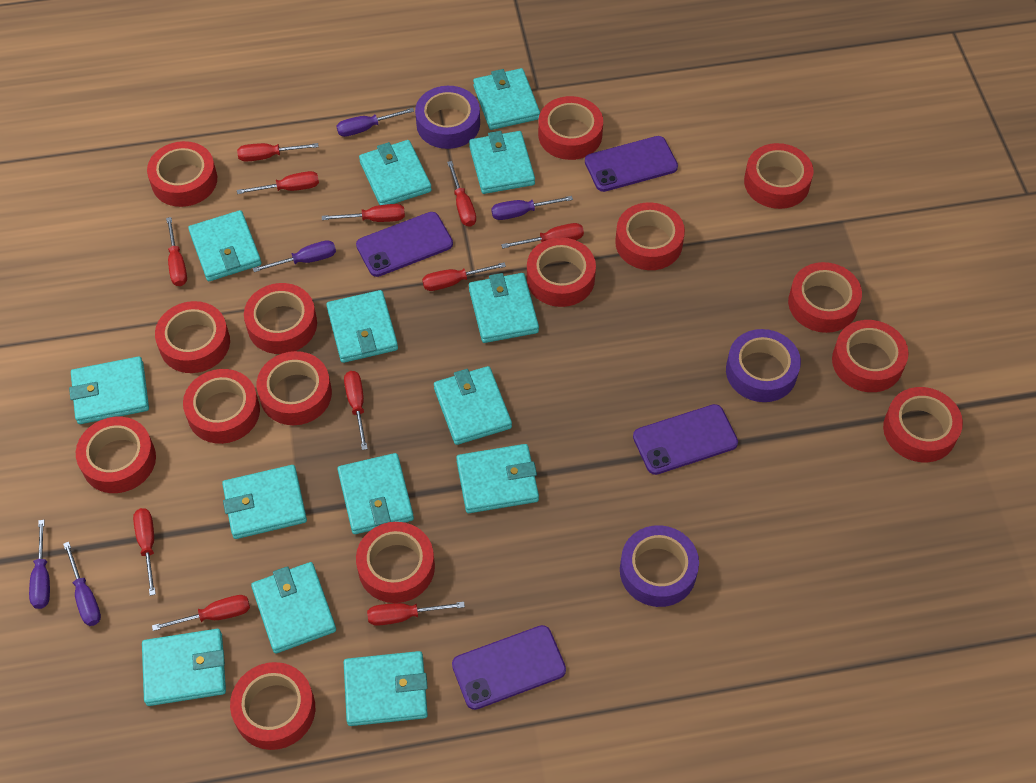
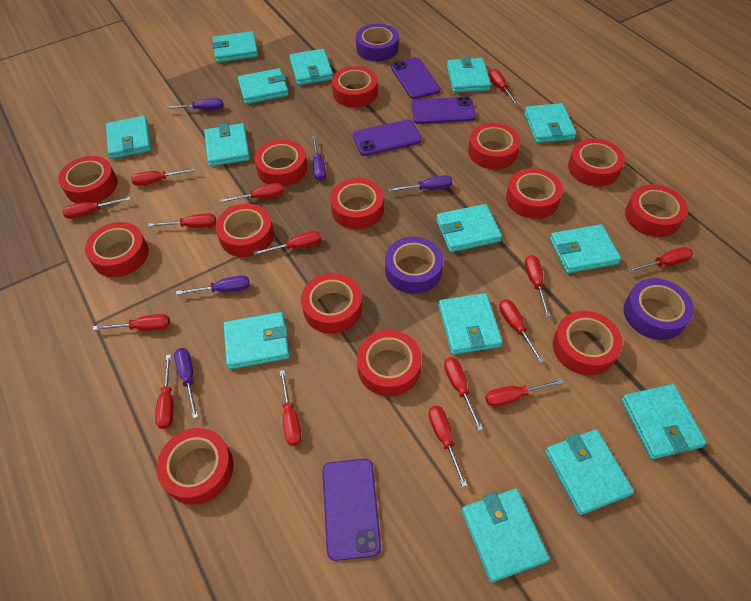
red screwdriver: [133,508,156,596] [152,595,250,631] [166,217,187,286] [237,143,319,162] [237,171,319,194] [322,204,405,222] [344,371,368,450] [367,602,465,626] [422,262,506,291] [447,161,476,227] [501,223,584,249] = 11 -> [62,197,131,219] [93,314,170,331] [131,168,196,186] [148,213,216,228] [155,354,173,429] [219,183,284,203] [253,231,321,255] [280,370,301,446] [429,406,468,487] [444,357,483,431] [485,379,564,407] [489,69,519,106] [499,299,544,363] [525,255,551,317] [627,247,693,273] = 15
red tape: [76,417,156,493] [147,141,217,207] [155,301,230,373] [183,369,260,444] [230,662,315,750] [244,283,317,354] [257,351,332,425] [356,522,435,603] [527,237,596,307] [538,96,603,160] [615,202,685,270] [744,143,813,209] [788,262,862,333] [832,320,909,392] [883,387,963,462] = 15 -> [58,156,118,204] [85,222,149,277] [156,428,233,505] [216,203,274,257] [255,139,307,187] [301,273,362,334] [330,178,384,229] [332,66,378,108] [357,330,422,396] [468,123,520,169] [506,168,563,219] [553,311,622,375] [568,138,625,187] [625,185,688,237] = 14

